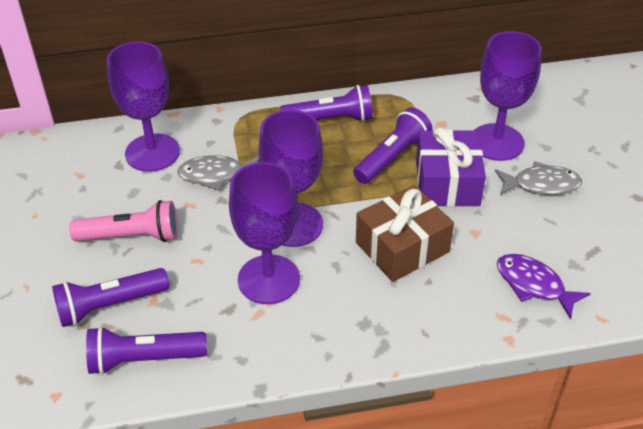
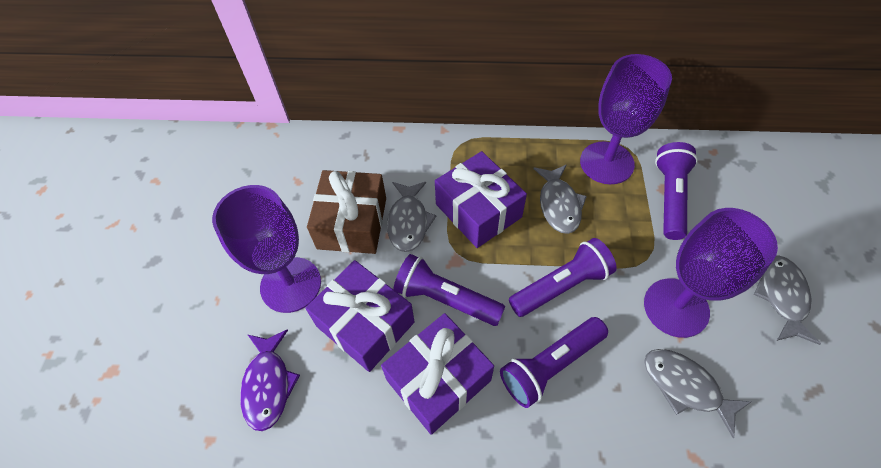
grey fish: [177,155,259,191] [495,161,582,195] = 2 -> [387,182,436,252] [533,165,587,234] [644,349,751,438] [754,255,821,345] = 4
pink flashlight: [69,200,178,242] = 1 -> none = 0
purple gift: [416,127,486,207] = 1 -> [306,260,415,372] [381,313,494,435] [435,151,527,248] = 3
purple goblet: [107,41,180,172] [229,162,300,304] [258,110,323,247] [474,31,542,161] = 4 -> [212,185,321,313] [580,54,672,184] [644,208,778,338] = 3

